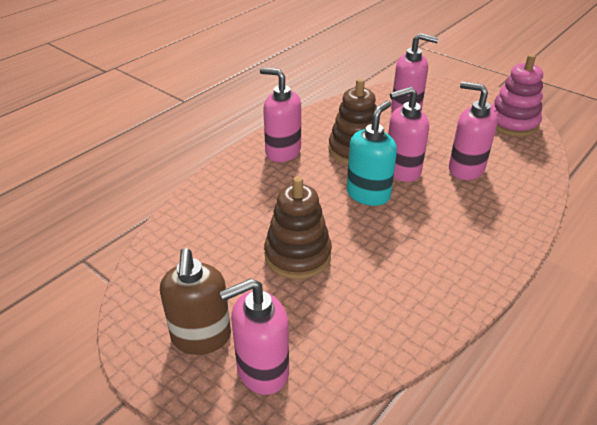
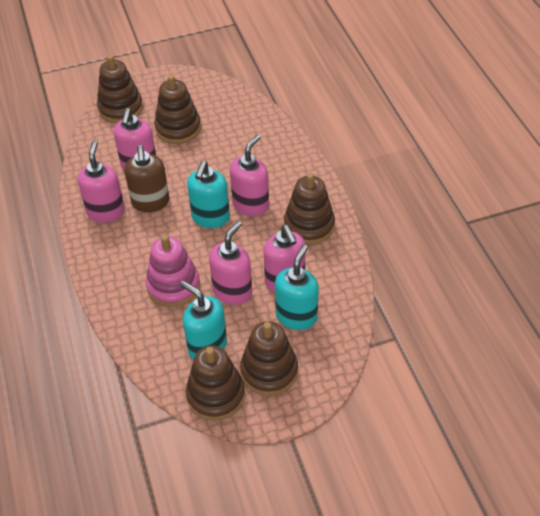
brown stacking toy: [264,176,332,279] [328,78,377,164] = 2 -> [97,55,143,123] [154,75,201,144] [186,346,245,421] [240,321,298,396] [284,173,335,245] = 5
turquoise soap dispenser: [347,101,397,206] = 1 -> [180,281,227,360] [187,161,230,228] [275,245,319,330] = 3

